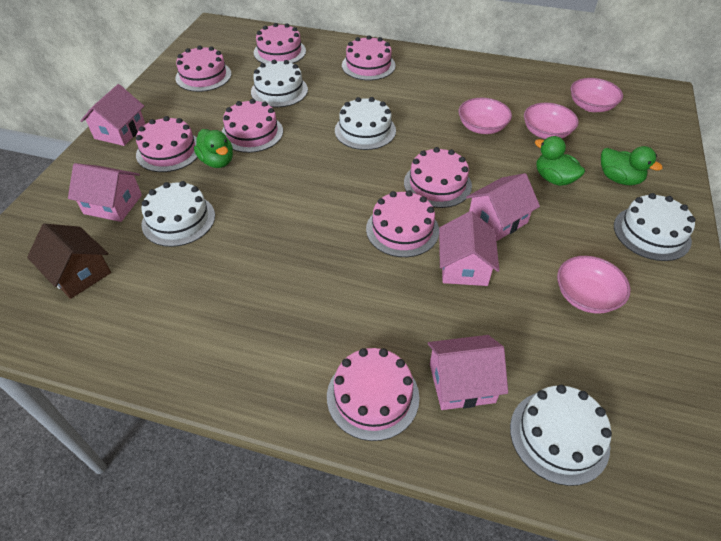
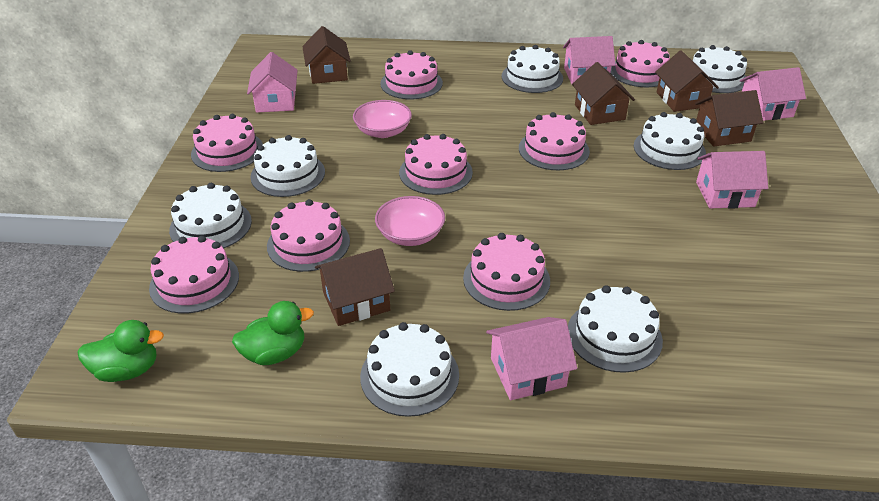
brown house: [27,224,111,299] = 1 -> [302,26,351,84] [315,248,395,326] [572,62,635,125] [655,51,719,112] [695,90,763,147] = 5
green duck: [194,129,233,168] [535,136,585,186] [601,146,663,185] = 3 -> [78,320,164,382] [232,301,314,365] = 2
pink bowl: [458,98,512,134] [524,103,579,139] [557,256,631,314] [571,78,623,112] = 4 -> [353,100,412,138] [375,196,445,246] = 2
white cake: [141,181,215,247] [251,60,308,107] [335,97,396,150] [510,385,612,486] [614,193,695,261] = 5 -> [169,183,252,248] [250,135,325,197] [360,322,459,417] [502,45,563,93] [568,285,663,373] [634,112,706,170] [693,45,747,93] = 7

